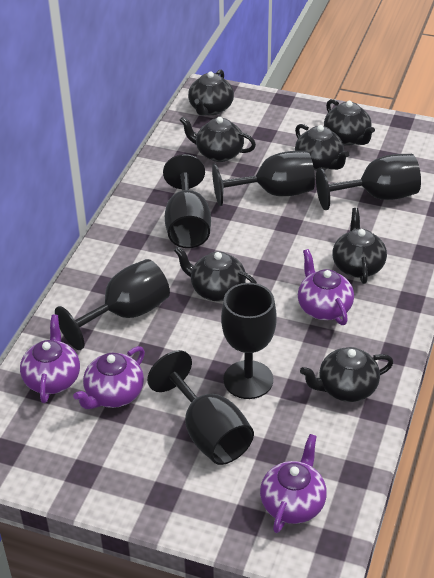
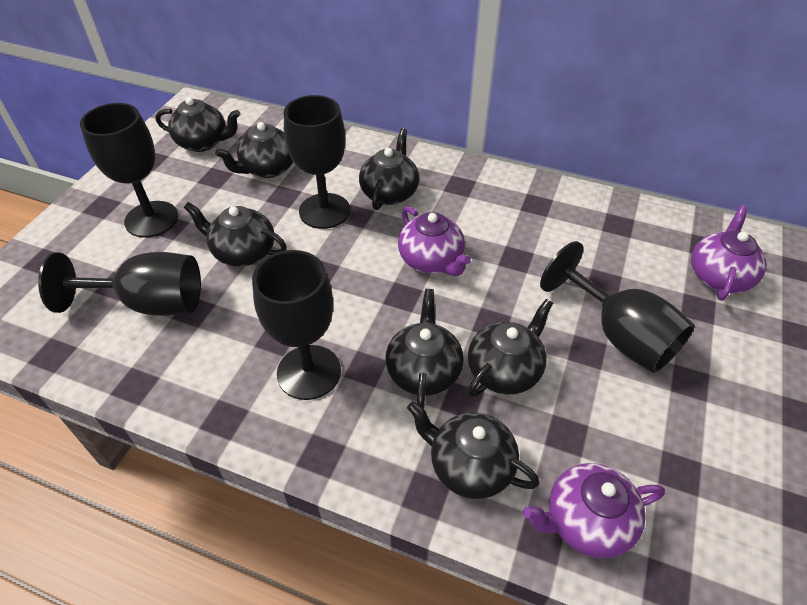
black goblet: [55,259,170,350] [147,350,254,465] [163,154,211,248] [212,151,315,206] [221,283,277,399] [316,154,421,210] = 6 -> [38,252,201,315] [80,103,178,238] [252,250,341,400] [284,95,350,229] [540,241,695,373] = 5
purple teapot: [20,315,80,403] [73,346,145,409] [260,434,327,533] [298,249,354,325] = 4 -> [398,206,471,276] [523,463,665,559] [691,205,767,300] = 3

